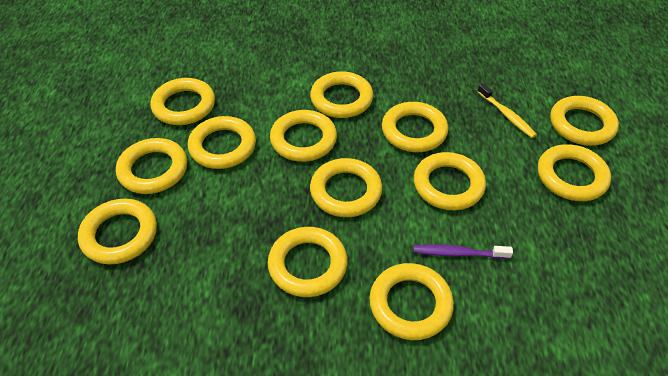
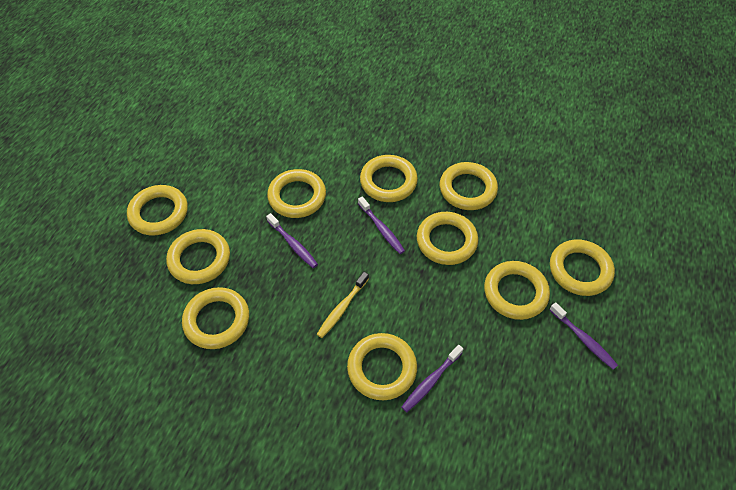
purple toothbrush: [414,244,513,259] = 1 -> [266,213,318,268] [358,196,405,254] [401,345,464,412] [550,302,618,370] = 4
yellow ring: [78,199,157,264] [116,138,187,194] [151,78,215,125] [188,116,256,169] [268,227,348,297] [270,110,337,162] [310,71,373,118] [310,158,382,217] [369,263,454,340] [382,102,448,152] [414,152,486,210] [538,144,611,201] [550,96,619,146] = 13 -> [127,185,188,236] [166,229,230,284] [182,287,249,349] [267,169,326,218] [347,333,417,400] [360,155,418,202] [417,212,478,265] [440,162,498,210] [484,261,550,320] [550,239,615,296] = 10

